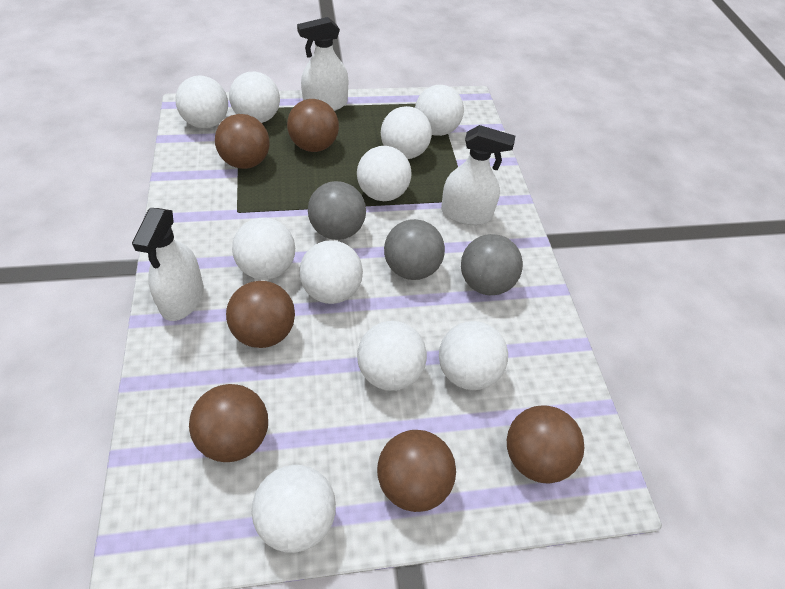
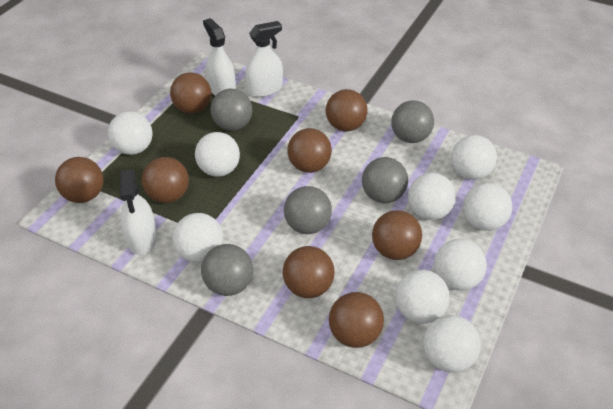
brown ball: [189,384,268,462] [215,114,270,169] [226,281,295,348] [287,99,339,152] [377,430,456,512] [507,405,584,483] = 6 -> [55,157,103,203] [142,157,189,203] [170,72,211,114] [283,246,335,298] [287,128,332,173] [326,89,368,131] [329,292,384,348] [372,210,422,260] = 8
grey ball: [308,181,366,240] [384,219,445,280] [461,234,523,295] = 3 -> [201,244,253,296] [211,89,252,131] [284,186,332,234] [362,157,408,203] [391,100,434,143] = 5
white ball: [176,76,228,128] [229,72,280,123] [232,218,295,280] [252,465,336,553] [299,240,363,304] [357,146,411,201] [357,321,427,391] [381,106,432,159] [415,85,464,136] [439,321,508,390] = 10 -> [108,111,152,155] [173,213,223,263] [195,132,240,177] [395,270,450,324] [408,173,456,220] [423,315,481,373] [434,239,487,291] [451,135,497,180] [463,183,512,231] = 9

